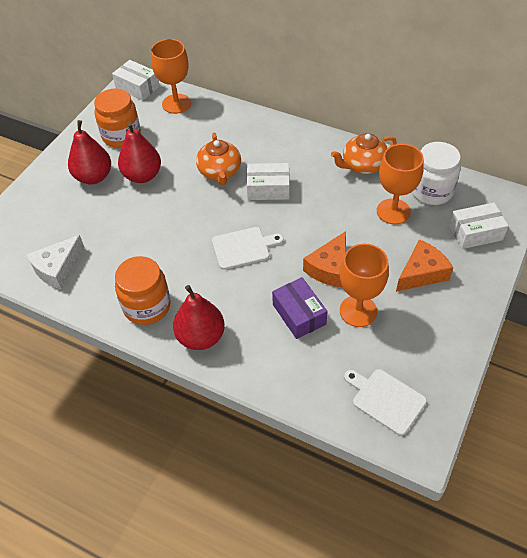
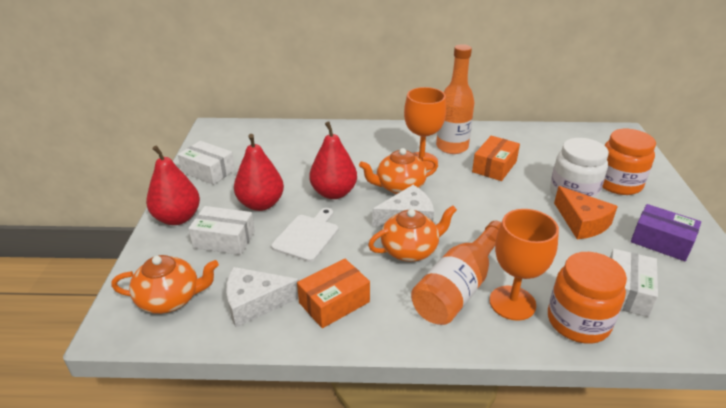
orange bottle: none = 0 -> [411,221,501,325] [436,44,475,154] = 2
orange box: none = 0 -> [297,258,370,328] [472,136,520,181] = 2
orange cheese: [303,231,346,287] [396,239,453,292] = 2 -> [554,186,618,239] = 1
orange goblet: [151,39,191,114] [340,244,389,327] [377,144,424,225] = 3 -> [404,87,446,170] [489,209,559,321] = 2
orange teapot: [196,132,241,185] [331,133,397,174] = 2 -> [111,255,219,314] [359,148,438,194] [368,206,457,262] = 3
white cheese: [26,235,85,290] = 1 -> [226,267,299,328] [372,185,434,227] = 2
white cutting board: [212,227,284,270] [344,369,427,436] = 2 -> [271,208,338,262] = 1

